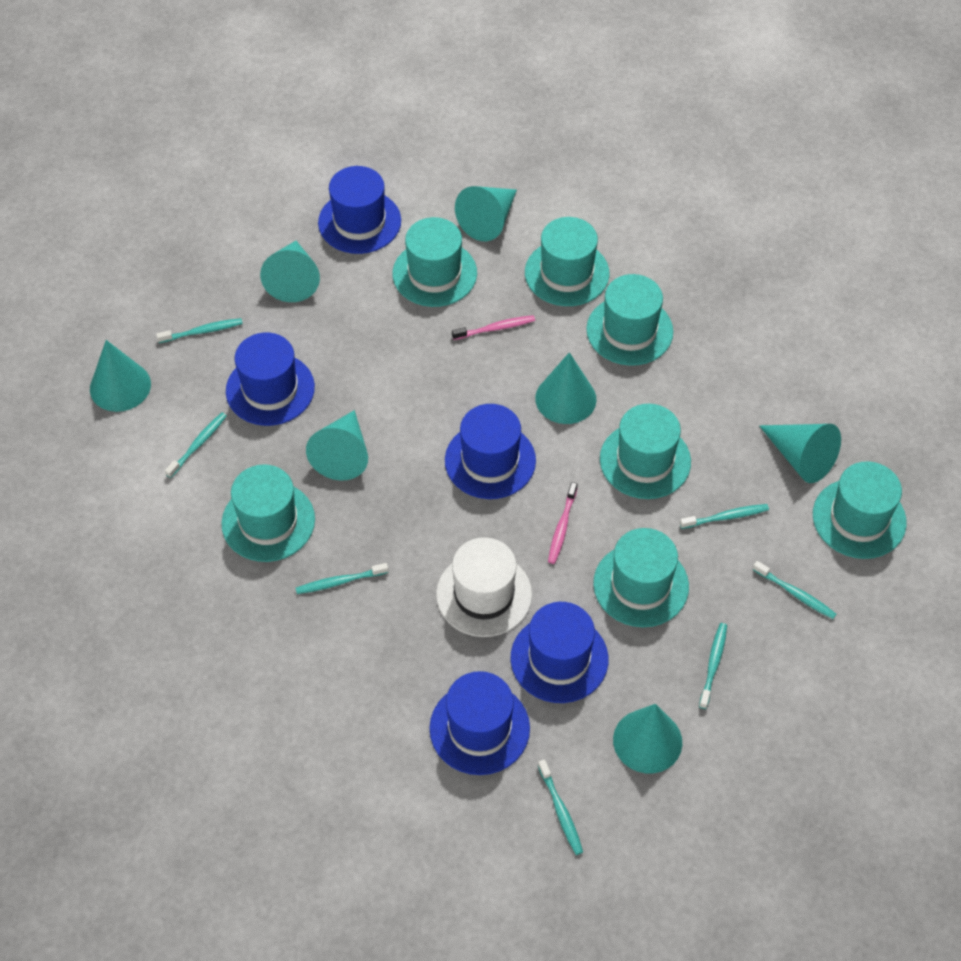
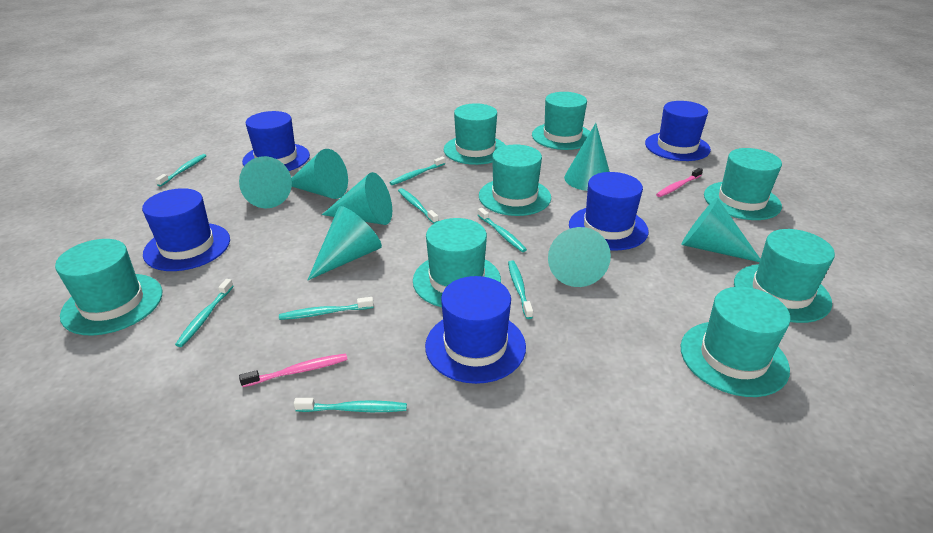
turquoise hat: [221,464,315,562] [392,217,477,307] [525,217,610,306] [586,274,674,366] [593,528,689,627] [600,404,691,499] [813,461,907,559] = 7 -> [55,239,162,335] [413,218,501,307] [444,103,506,165] [479,145,551,216] [532,92,590,150] [681,287,791,397] [704,148,782,220] [734,229,835,323] = 8
turquoise toothbrush: [156,318,243,343] [165,412,227,478] [296,563,388,594] [538,759,583,855] [680,504,769,529] [699,623,727,709] [752,561,836,619] = 7 -> [155,154,207,187] [175,279,234,347] [279,297,374,320] [294,398,407,412] [389,157,445,185] [398,188,438,223] [478,208,527,252] [508,260,533,319] = 8
white hat: [436,537,532,637] = 1 -> none = 0

